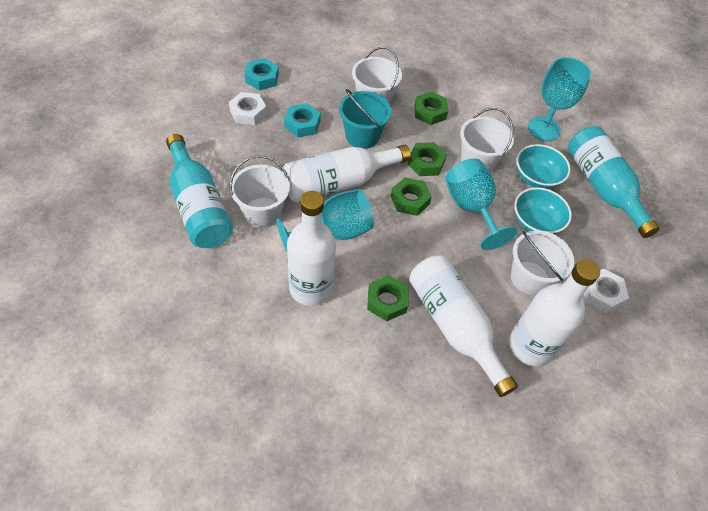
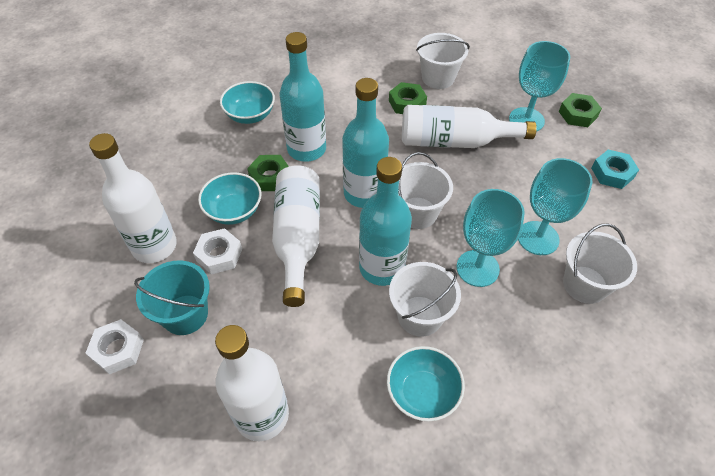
green nut: [367,275,408,321] [391,177,432,216] [407,142,447,176] [414,92,448,125] = 4 -> [247,155,289,191] [389,82,427,114] [559,93,602,127] = 3
turquoise bottle: [166,134,233,248] [568,126,660,238] = 2 -> [280,32,326,162] [342,78,389,208] [359,157,412,286] = 3
turquoise bowl: [514,187,572,234] [516,144,571,189] = 2 -> [198,172,261,225] [220,81,275,124] [387,346,465,422] = 3
turquoise nut: [245,58,279,90] [284,103,321,137] = 2 -> [591,149,639,189] = 1

